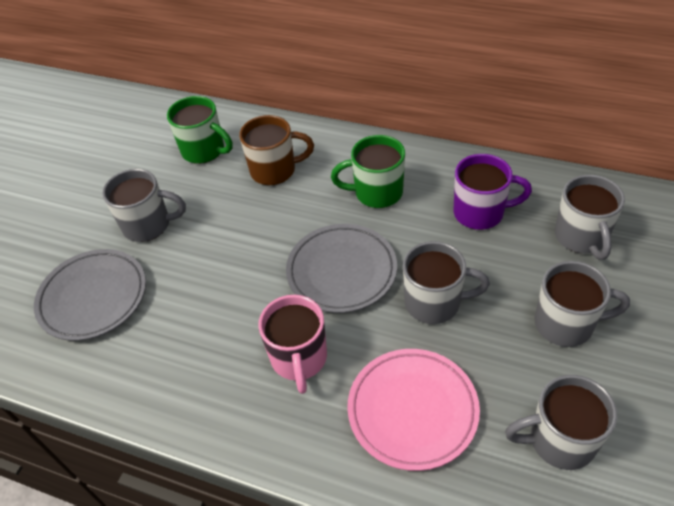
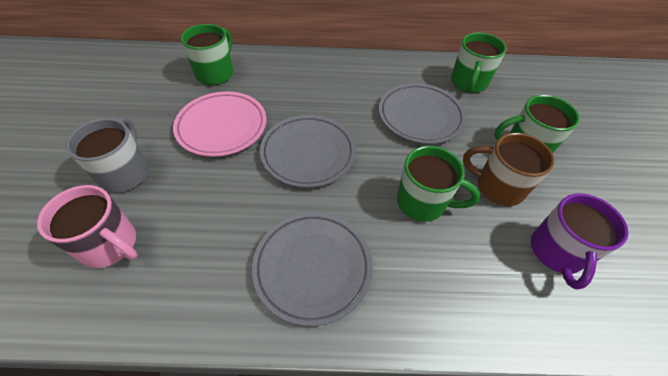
green mug: [167,96,233,164] [331,135,405,208] = 2 -> [181,24,233,85] [397,146,480,221] [451,33,506,93] [494,95,580,153] = 4
grey mug: [102,169,186,242] [403,241,490,324] [505,375,617,470] [535,261,630,347] [555,175,625,260] = 5 -> [66,117,148,193] = 1
grey plate: [34,249,146,341] [286,224,397,313] = 2 -> [252,212,373,326] [260,115,356,188] [379,83,466,144] = 3

